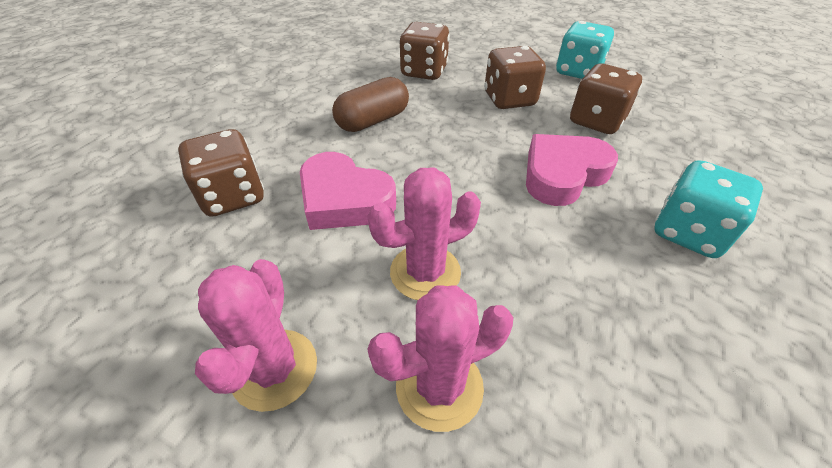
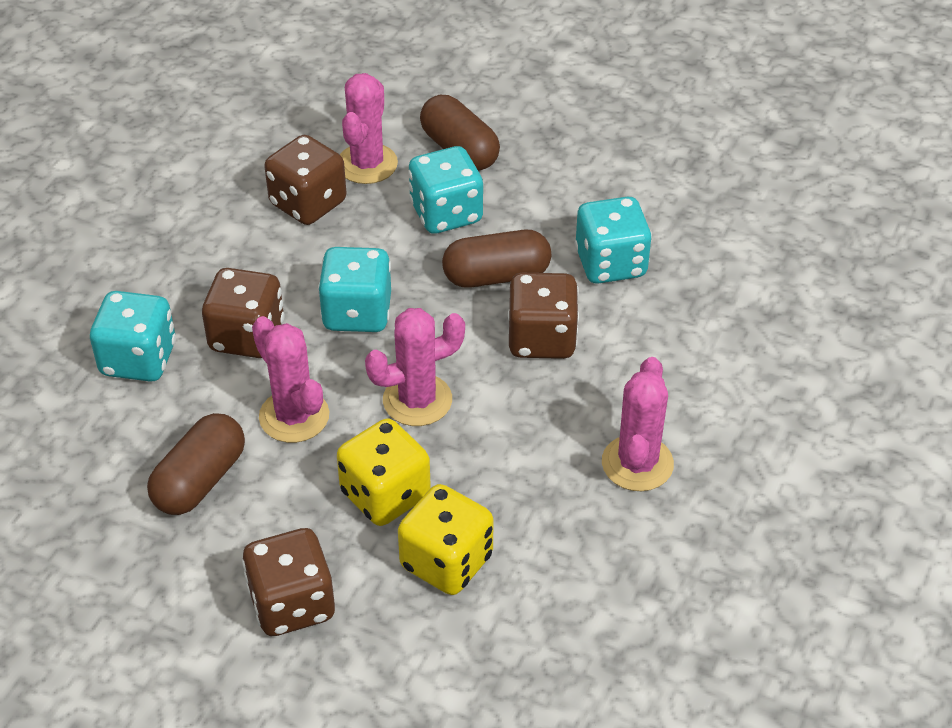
brown capsule: [332,77,409,132] = 1 -> [147,413,245,515] [420,95,500,171] [442,230,551,287] = 3
pink cactus: [195,259,317,412] [367,167,481,300] [367,285,513,432] = 3 -> [252,316,329,443] [340,73,398,184] [365,308,465,426] [602,357,674,491] = 4
pink heart: [300,152,396,230] [526,134,618,206] = 2 -> none = 0
turquoise dice: [556,21,614,79] [654,160,763,258] = 2 -> [90,291,176,382] [318,247,391,332] [408,146,483,234] [575,197,652,284] = 4
yellow dice: none = 0 -> [337,418,431,526] [398,484,494,595] = 2

